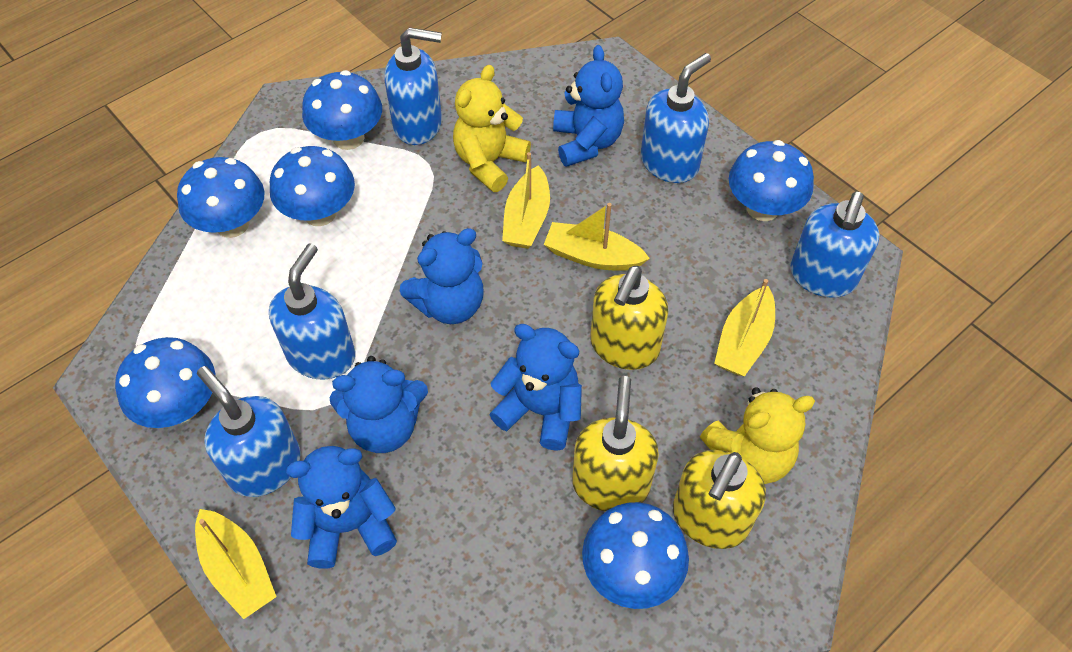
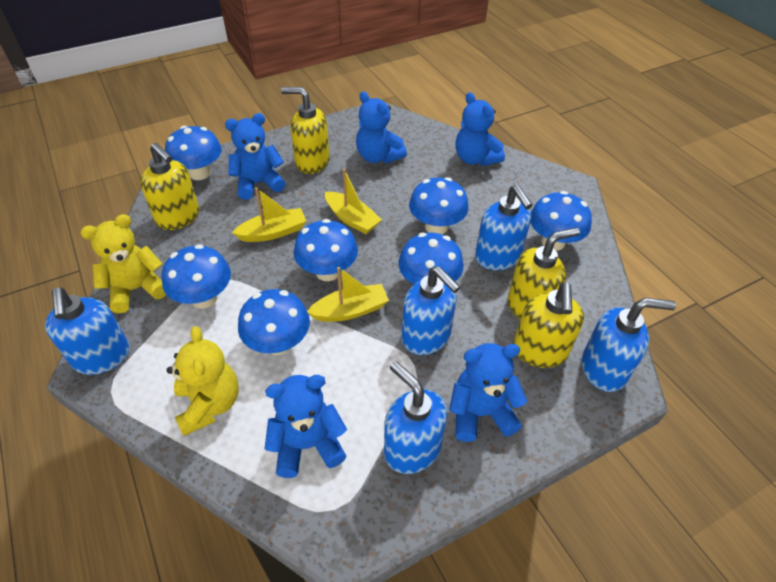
blue mushroom: [115,337,216,428] [177,157,264,238] [270,146,355,226] [302,70,382,150] [582,502,689,609] [729,140,814,221] = 6 -> [162,244,231,309] [165,126,222,180] [238,289,310,355] [294,219,358,281] [398,232,464,284] [409,177,468,234] [530,191,592,251] = 7
yellow boat: [195,509,277,619] [502,152,550,249] [544,203,650,271] [714,279,775,376] = 4 -> [232,187,306,242] [307,267,389,322] [325,168,382,234] = 3
yellow soap dispenser: [572,376,659,511] [590,266,668,370] [673,450,766,549] = 3 -> [140,143,199,230] [281,87,330,174] [508,227,580,320] [513,282,584,368] = 4

